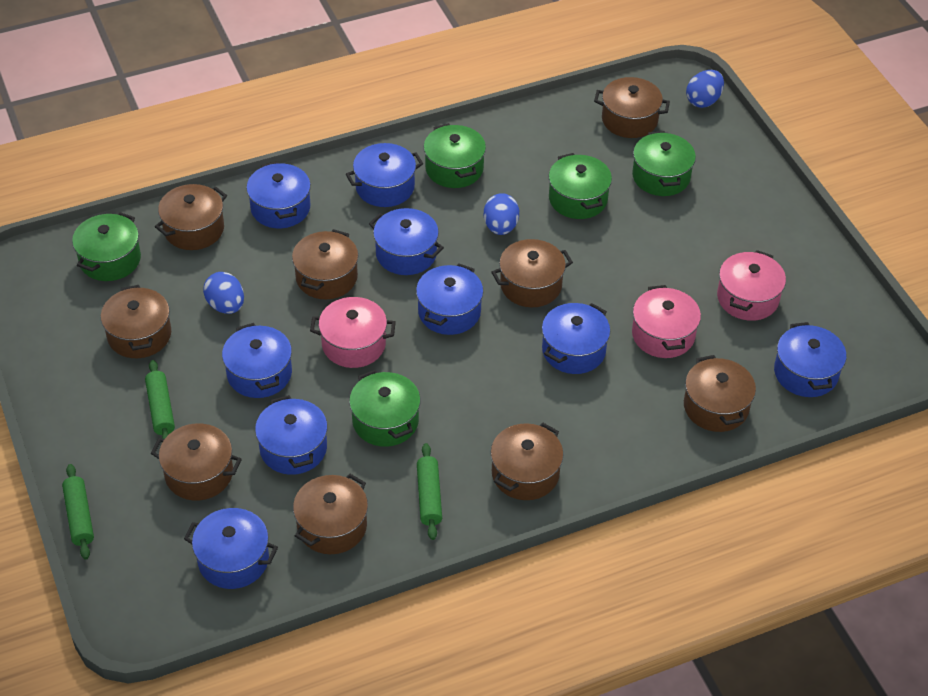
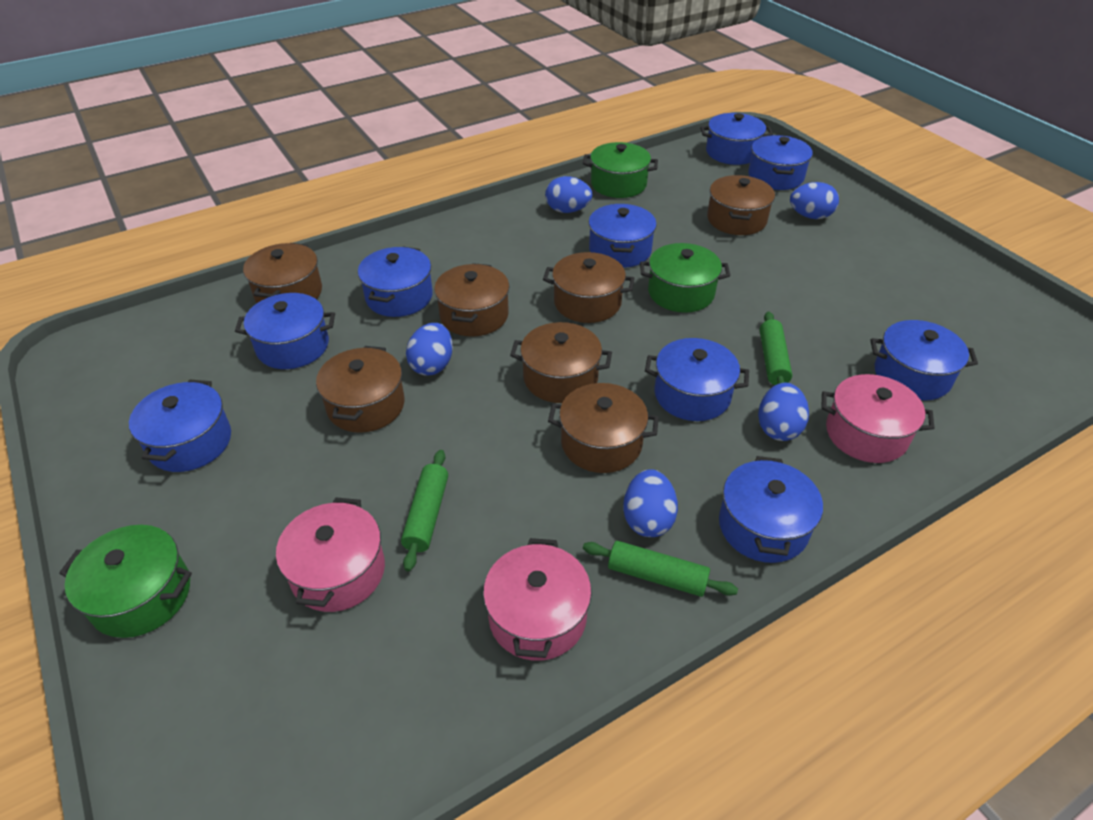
blue egg: [203,272,244,314] [484,193,519,235] [686,70,724,108] = 3 -> [406,323,453,376] [545,176,592,213] [623,469,678,537] [758,383,809,441] [790,182,839,219] = 5
brown pot: [101,285,171,358] [151,423,242,500] [155,184,227,250] [292,229,358,299] [293,474,368,554] [490,423,564,500] [492,239,573,307] [594,77,670,138] [684,355,756,432] = 9 -> [243,243,322,303] [316,346,405,433] [434,263,509,337] [510,322,612,403] [543,252,635,323] [548,383,659,473] [707,175,775,235] = 7
green pot: [72,212,141,281] [349,370,421,447] [424,123,486,188] [549,153,612,219] [632,131,696,196] = 5 -> [59,525,192,638] [583,142,658,198] [640,243,731,313] = 3

